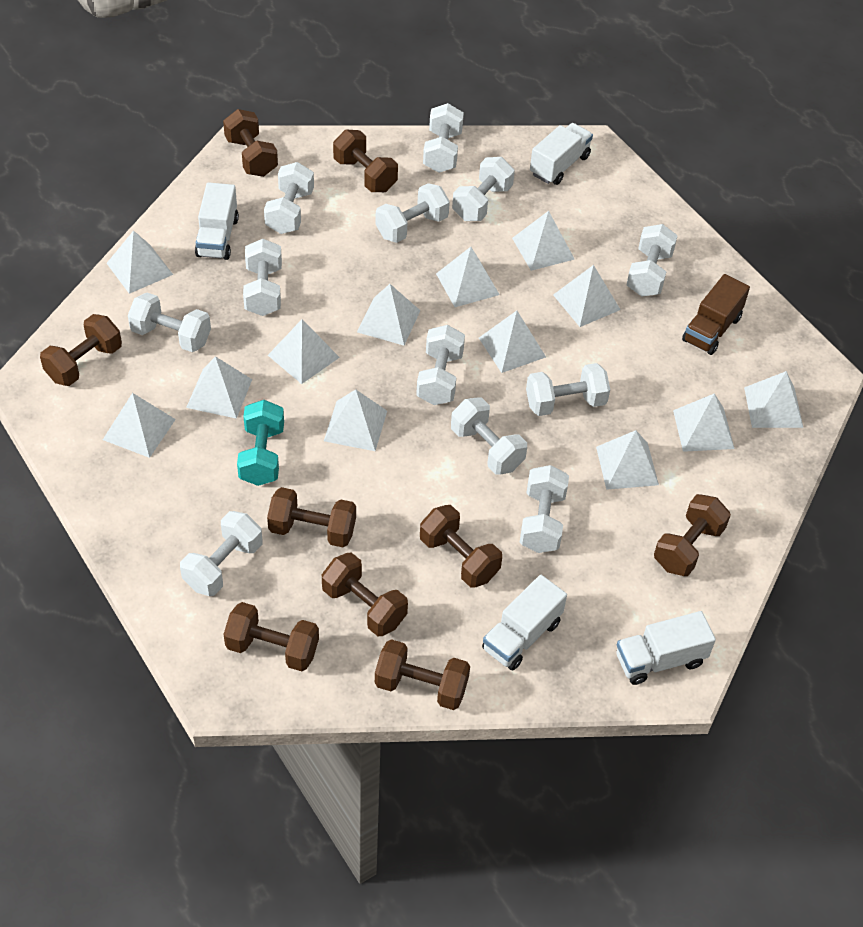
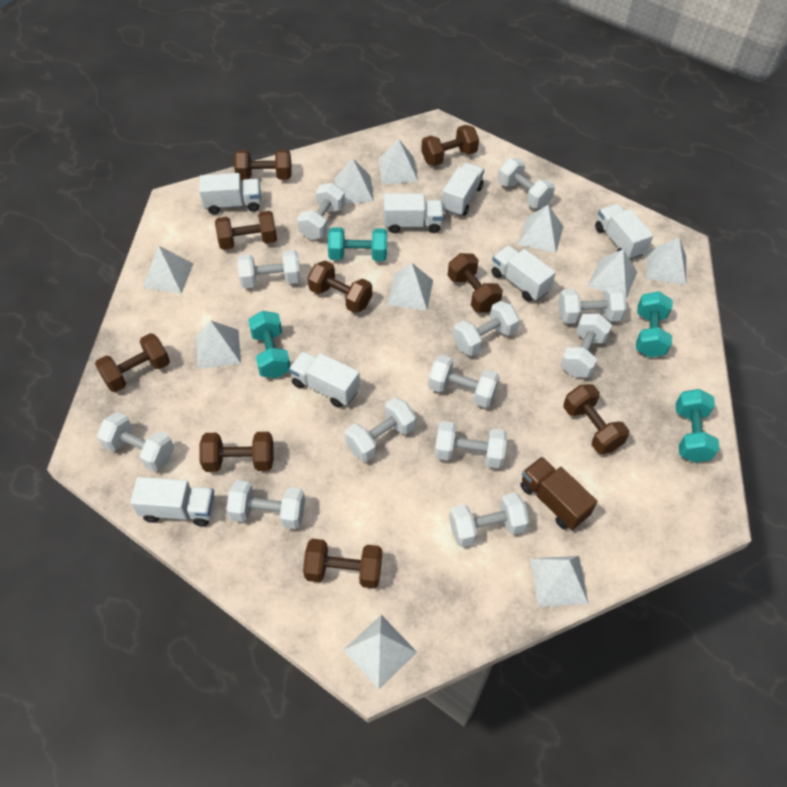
turquoise dumbbell: [237,400,284,486] = 1 -> [248,311,290,378] [328,227,387,261] [636,291,672,358] [675,389,720,462] = 4
white pyramid: [103,393,176,458] [107,230,173,294] [186,356,252,419] [268,319,340,384] [324,389,387,451] [357,284,421,345] [436,247,500,307] [479,311,546,373] [512,211,575,271] [553,265,621,327] [596,430,659,490] [673,393,735,452] [744,371,803,428] = 13 -> [143,246,193,294] [196,320,241,369] [334,159,374,204] [343,615,417,689] [378,139,418,184] [387,263,433,311] [518,205,564,253] [530,556,588,607] [588,249,637,299] [646,238,686,285] = 10
white truck: [195,182,239,260] [482,575,567,670] [530,123,593,185] [616,611,716,685] = 4 -> [130,477,215,526] [199,173,261,214] [289,351,360,408] [384,193,444,233] [442,163,484,216] [492,245,556,302] [595,204,653,260] = 7

